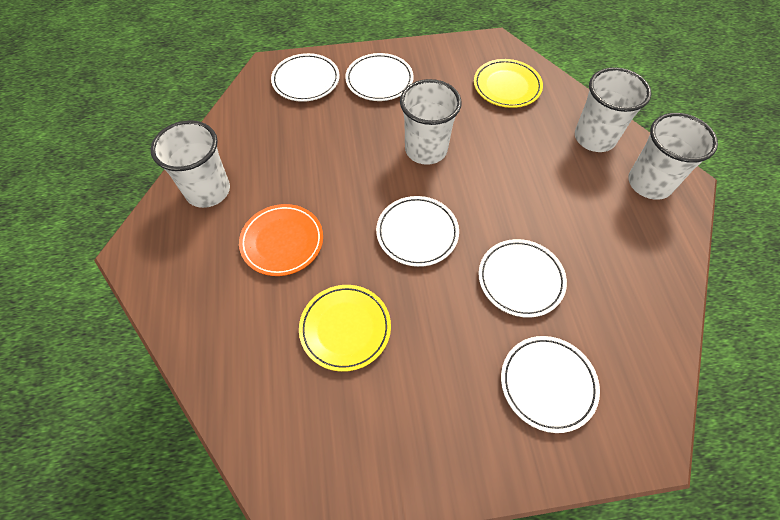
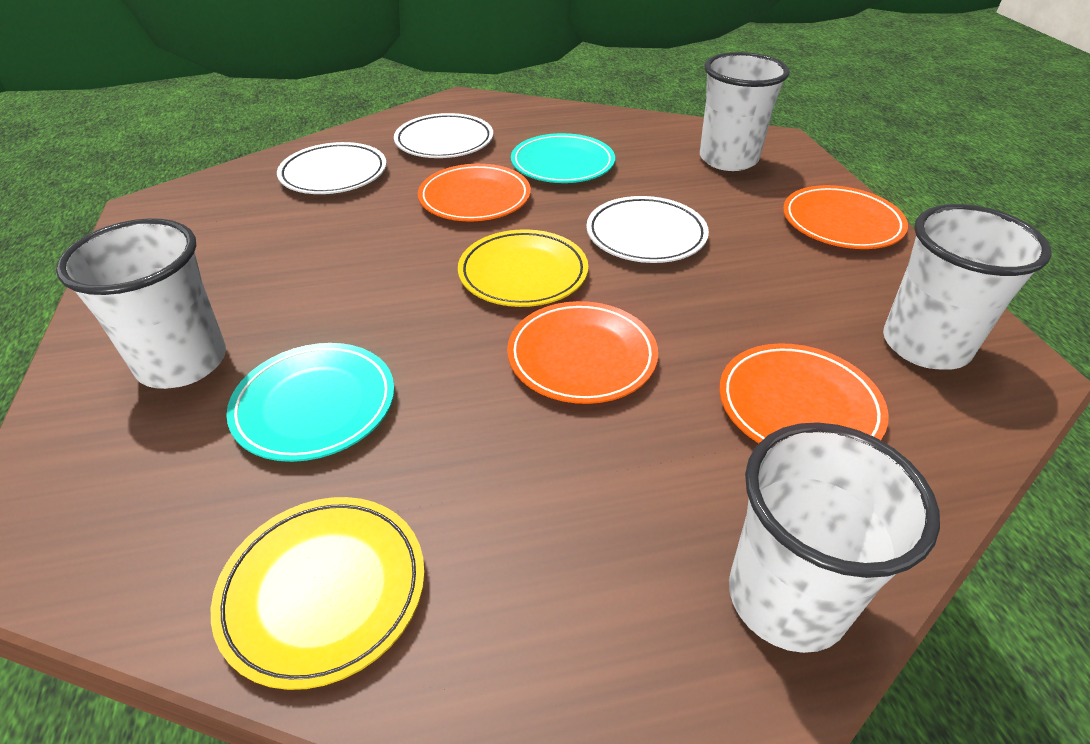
orange plate: [239,204,323,276] = 1 -> [418,164,531,221] [507,301,658,404] [719,343,889,443] [783,185,908,249] = 4
turquoise plate: none = 0 -> [226,343,394,462] [511,133,615,183] = 2
white plate: [271,53,340,102] [345,53,414,101] [376,196,459,267] [478,239,567,318] [501,336,600,433] = 5 -> [277,142,387,194] [394,113,493,158] [586,196,709,263] = 3

